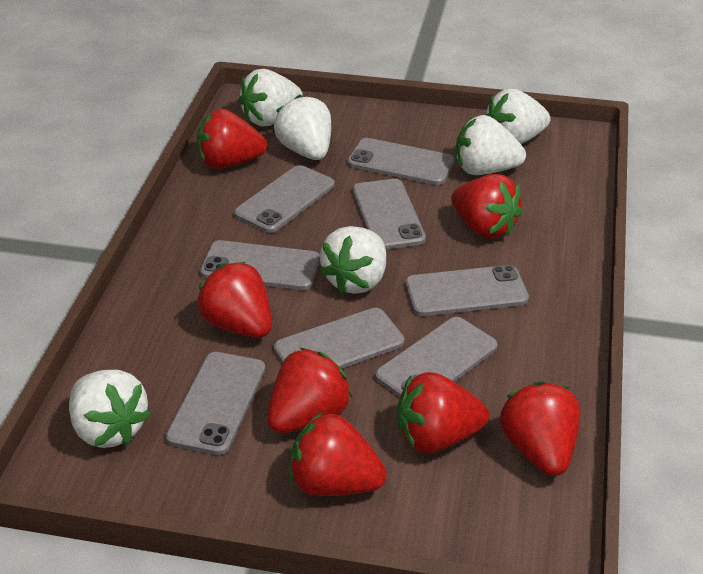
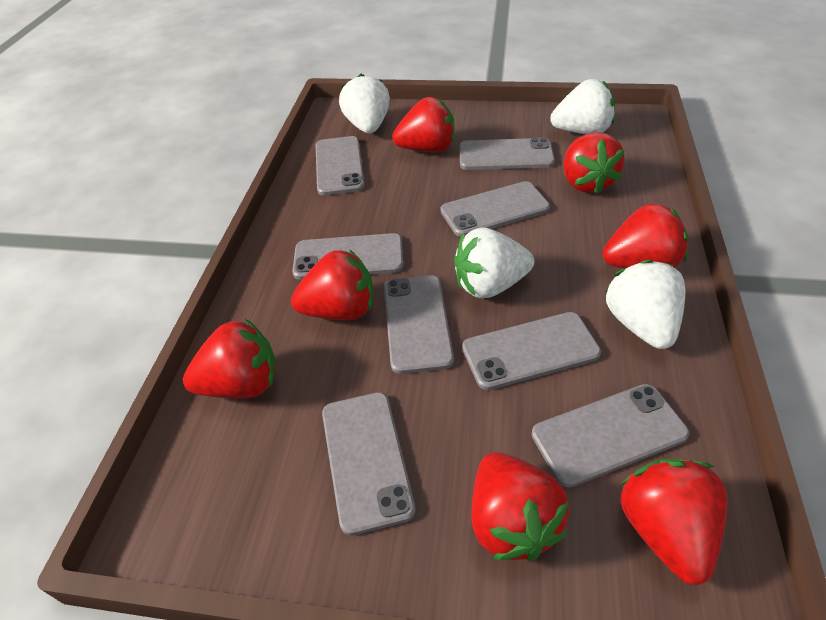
white strawberry: [69,370,151,448] [238,69,303,126] [274,95,331,160] [319,226,386,294] [456,115,526,175] [485,89,551,144] = 6 -> [339,74,390,133] [454,228,534,298] [550,79,615,134] [606,260,685,349] = 4

